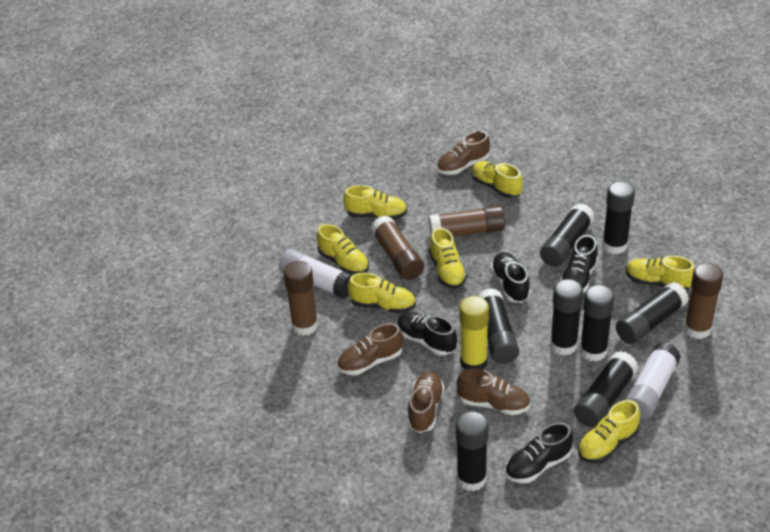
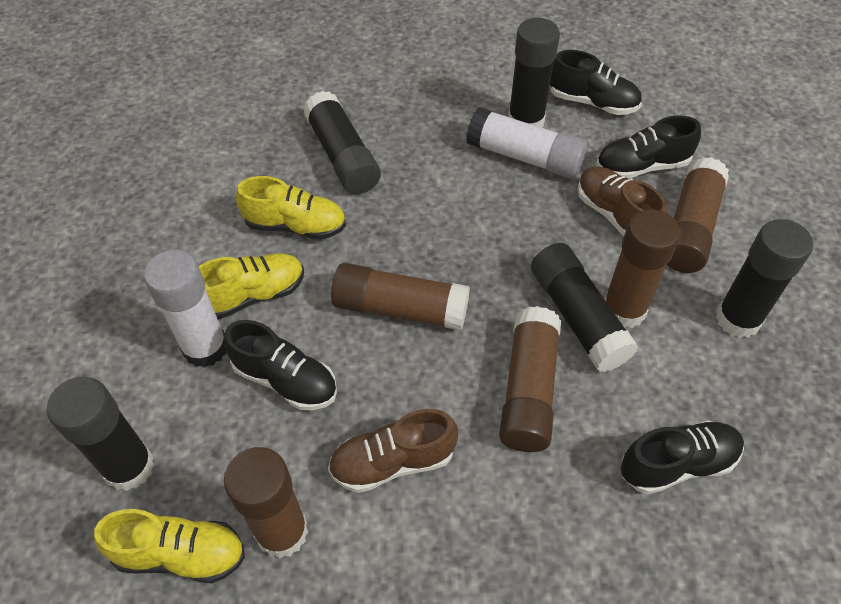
black glue stick: [456,411,488,491] [478,288,519,364] [540,203,595,267] [550,279,583,356] [574,351,639,427] [580,285,615,361] [602,181,635,254] [616,282,689,344] = 8 -> [47,377,154,491] [303,91,381,194] [508,18,560,128] [531,243,638,372] [715,219,813,338] = 5
brown glue stick: [284,261,318,336] [371,216,424,280] [428,206,505,237] [684,263,723,339] = 4 -> [224,447,308,559] [331,263,470,330] [499,306,561,452] [605,210,681,328] [667,157,729,273] = 5
brown shoe: [337,323,403,375] [407,372,444,433] [437,131,490,175] [457,368,530,415] = 4 -> [328,409,458,493] [578,167,667,236] = 2
yellow glue stick: [459,296,489,370] = 1 -> none = 0
yellow shoe: [317,224,369,275] [343,185,407,220] [348,273,416,314] [429,228,467,289] [472,161,523,198] [578,400,640,463] [626,256,695,291] = 7 -> [94,509,245,583] [199,253,304,320] [236,176,346,240] = 3

